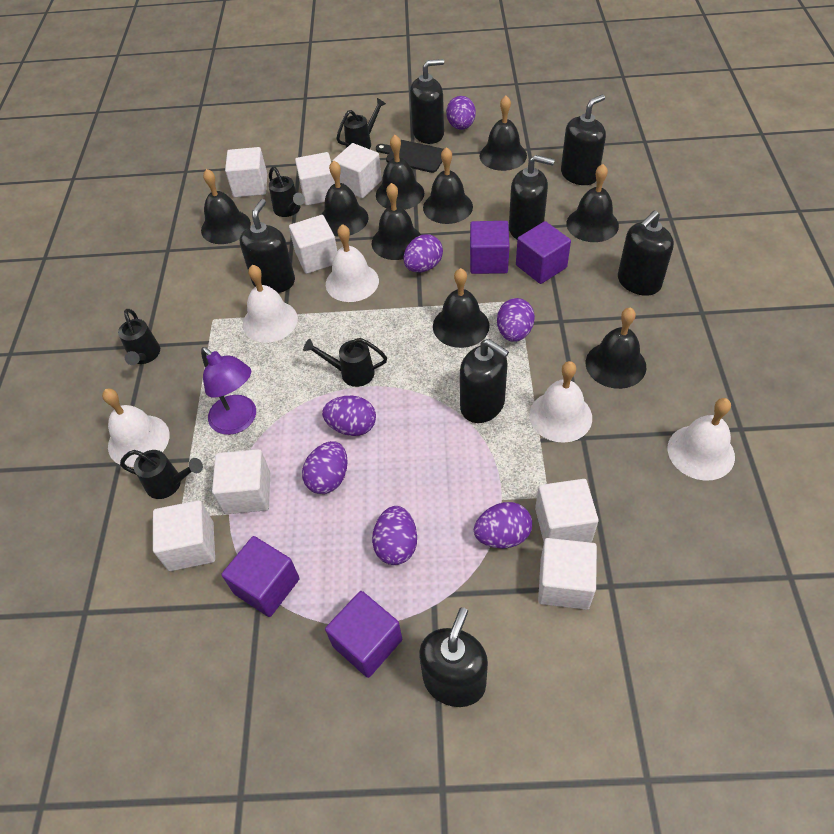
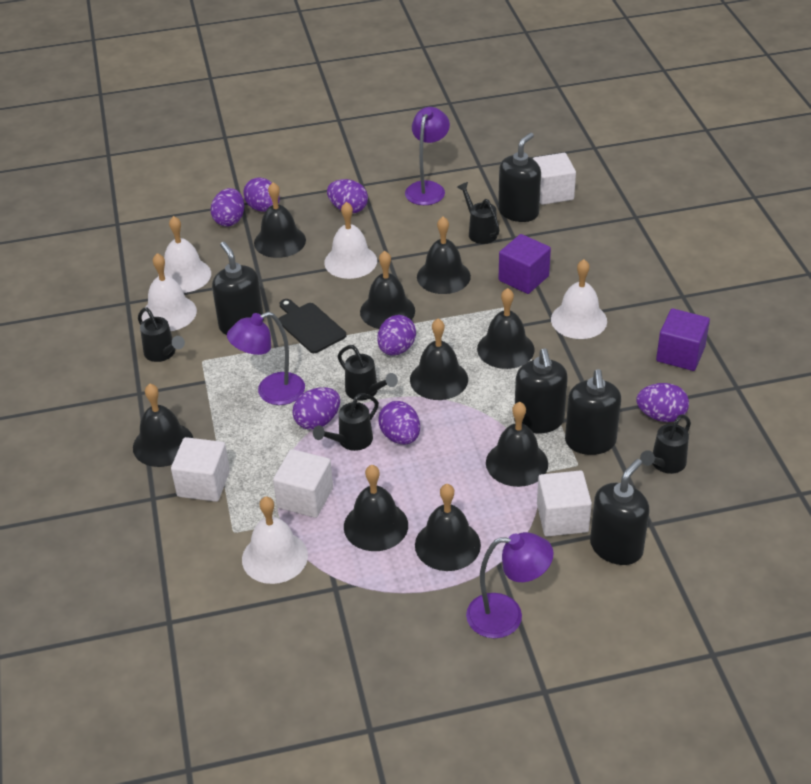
black soap dispenser: [240,199,295,293] [410,59,444,144] [419,607,488,707] [460,339,509,423] [509,155,555,239] [561,94,606,185] [618,210,674,296] = 7 -> [212,242,264,335] [498,133,541,222] [514,348,568,434] [565,369,621,455] [590,459,650,565] = 5
purple cube: [222,536,300,617] [325,591,402,678] [470,221,510,274] [516,221,571,284] = 4 -> [498,234,551,294] [656,308,710,371] = 2
purple lamp: [201,347,256,435] = 1 -> [227,312,305,405] [405,107,450,205] [466,532,554,638] = 3
white cube: [153,500,215,571] [212,449,270,514] [225,147,267,197] [289,215,337,274] [295,152,335,205] [332,143,382,198] [535,479,599,542] [538,538,597,610] = 8 -> [171,437,230,502] [273,449,333,518] [533,153,576,205] [537,470,592,536] = 4

